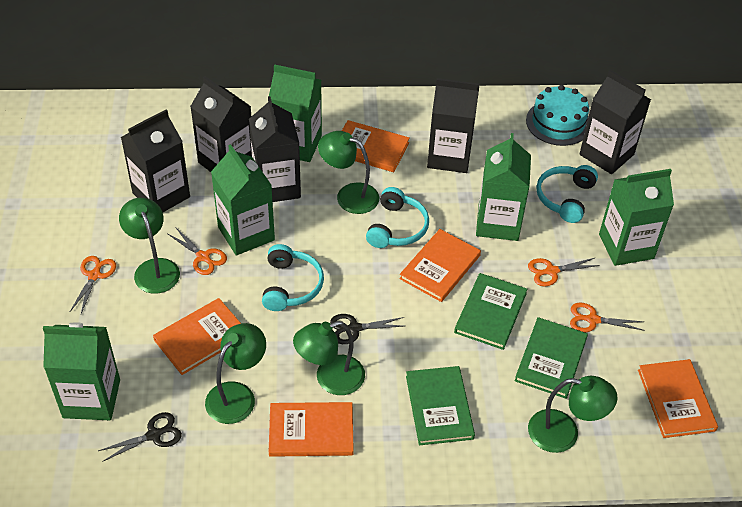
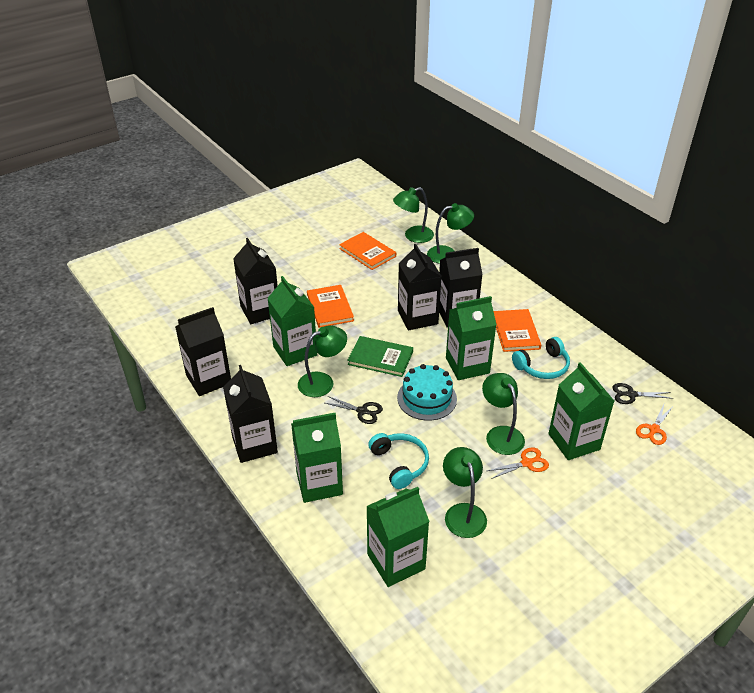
green book: [406,366,475,445] [454,273,527,350] [515,317,588,399] = 3 -> [347,336,413,377] = 1
orange book: [153,298,241,375] [269,402,354,457] [342,120,410,172] [399,229,481,302] [638,359,718,438] = 5 -> [307,285,354,328] [339,232,396,270] [493,309,541,352] = 3
orange scissors: [70,256,116,314] [168,227,227,275] [528,258,600,286] [570,303,645,332] = 4 -> [487,448,549,479] [636,402,673,445] = 2
turquoise headphones: [262,244,324,311] [366,187,429,248] [536,165,598,223] = 3 -> [368,433,429,489] [512,337,570,379] = 2

